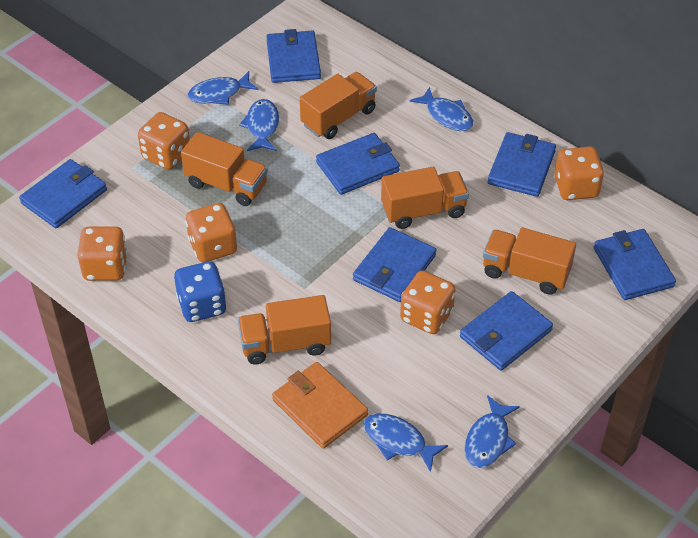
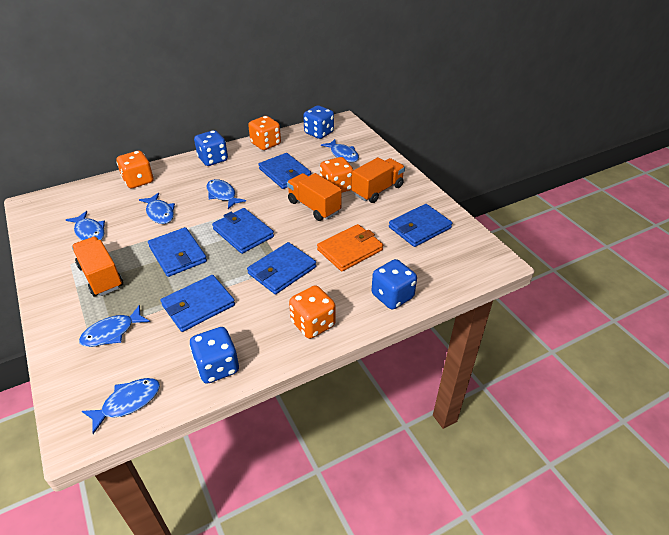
blue dice: [174,261,227,322] = 1 -> [189,327,239,384] [194,130,228,166] [303,105,334,139] [372,259,417,310] = 4
blue fish: [188,71,259,105] [239,99,279,151] [363,414,448,472] [410,87,473,131] [464,395,520,468] = 5 -> [66,211,105,240] [79,305,150,347] [82,378,160,434] [139,193,175,224] [207,179,246,209] [321,139,359,162] = 6
blue wallet: [19,159,107,228] [266,29,321,83] [316,133,400,195] [353,227,436,302] [460,291,553,371] [488,132,556,197] [594,229,676,300] = 7 -> [148,227,207,277] [160,275,235,332] [212,208,274,254] [247,242,316,294] [259,153,311,189] [389,204,452,247] = 6
orange dice: [77,226,128,281] [138,112,190,170] [185,203,237,262] [400,271,456,334] [554,146,604,200] = 5 -> [116,151,153,188] [248,116,281,150] [289,285,336,339] [320,157,353,193] = 4
orange truck: [181,132,268,206] [238,295,331,364] [300,72,377,139] [381,167,469,229] [483,228,576,295] = 5 -> [72,236,123,296] [287,173,342,221] [352,157,405,203] = 3

